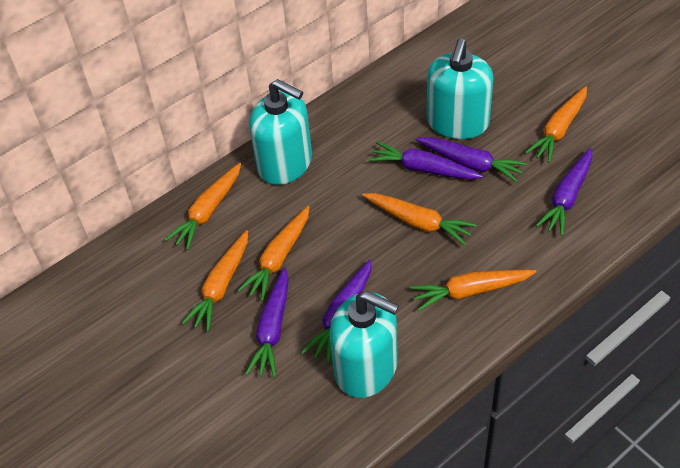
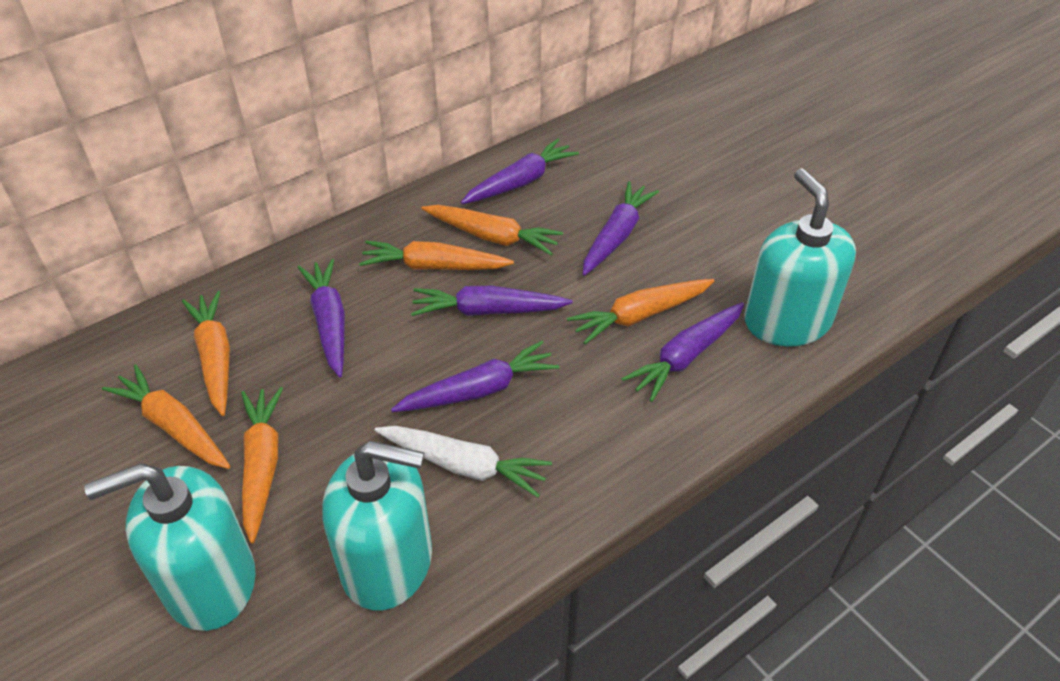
purple carrot: [245,267,289,378] [301,259,372,364] [369,142,483,180] [415,137,527,183] [536,148,592,236] = 5 -> [297,259,345,377] [391,340,559,412] [411,286,573,316] [461,138,579,204] [583,181,659,276] [621,302,744,402] = 6
white carrot: none = 0 -> [375,426,552,498] = 1

